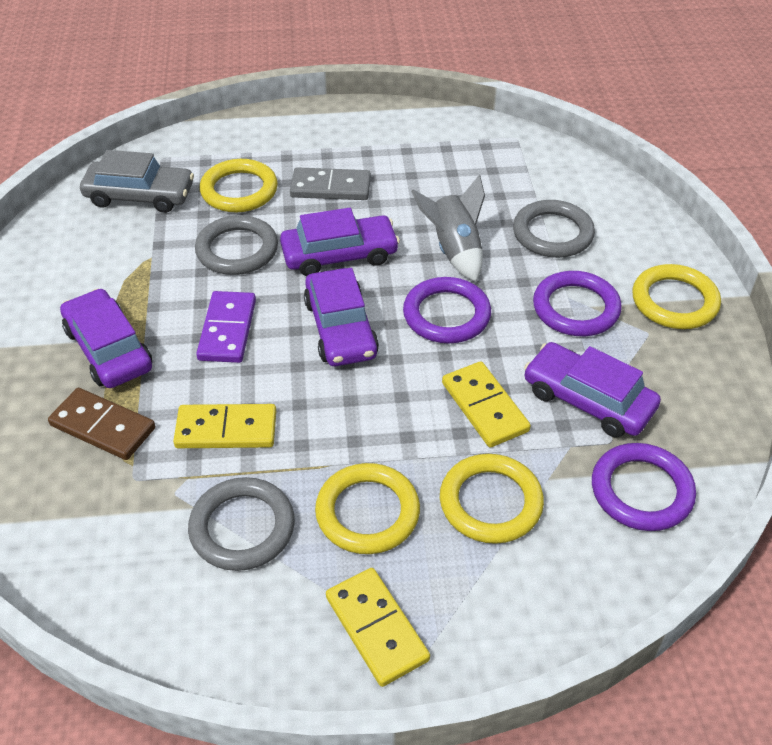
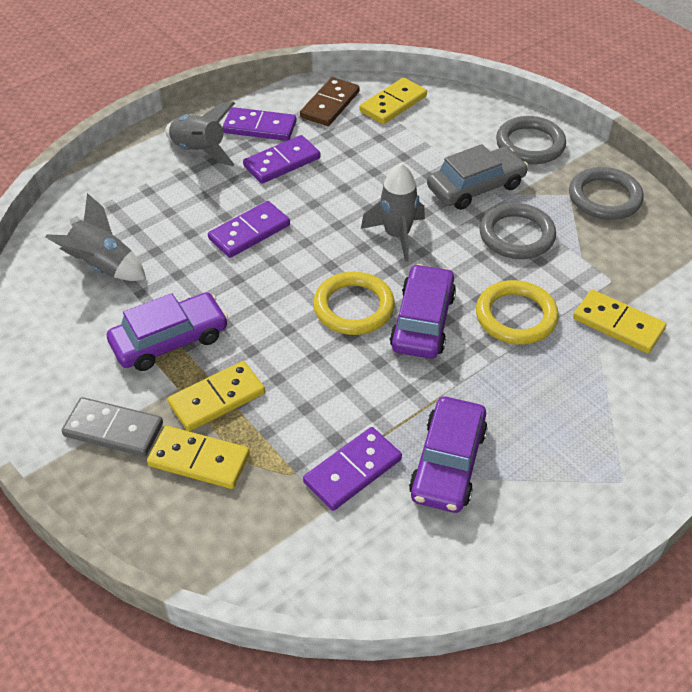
grey rocket: [411,175,485,282] = 1 -> [45,193,146,281] [165,101,235,166] [361,163,425,262] = 3
purple car: [60,289,152,388] [280,208,400,276] [304,268,379,366] [524,342,661,438] = 4 -> [107,292,228,371] [390,264,456,359] [409,397,488,513] = 3
purple domino: [196,291,256,363] = 1 -> [208,201,290,258] [222,107,297,141] [243,135,320,184] [303,427,402,511] = 4
purple ring: [403,277,491,343] [533,271,622,336] [592,443,696,531] = 3 -> none = 0
yellow domino: [173,404,276,448] [326,568,430,687] [442,361,531,448] = 3 -> [147,426,250,489] [168,361,265,431] [360,77,427,124] [573,290,666,353] = 4
yellow ring: [200,159,278,212] [315,463,420,554] [440,454,544,544] [632,264,721,329] = 4 -> [313,272,395,335] [476,280,559,345] = 2

